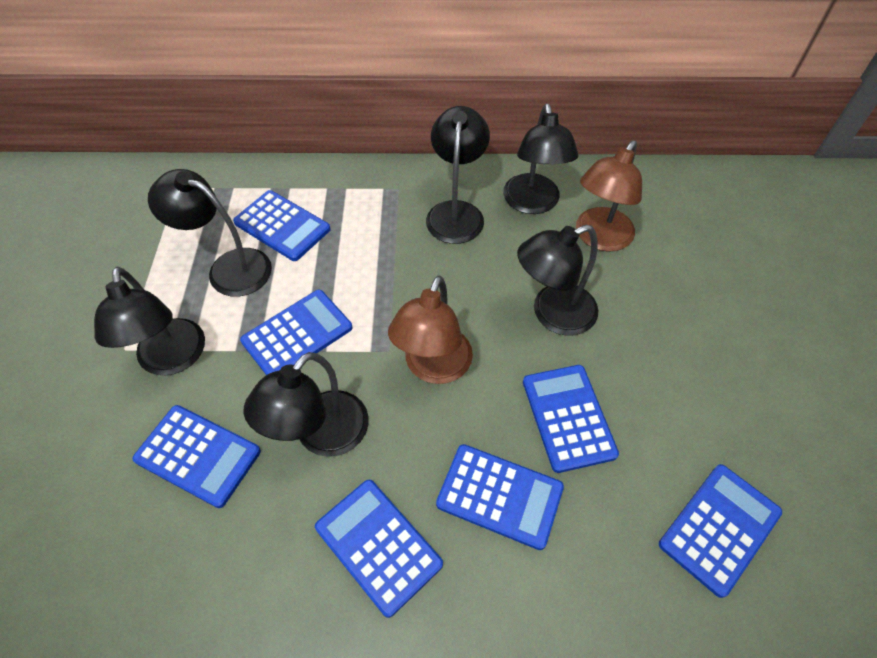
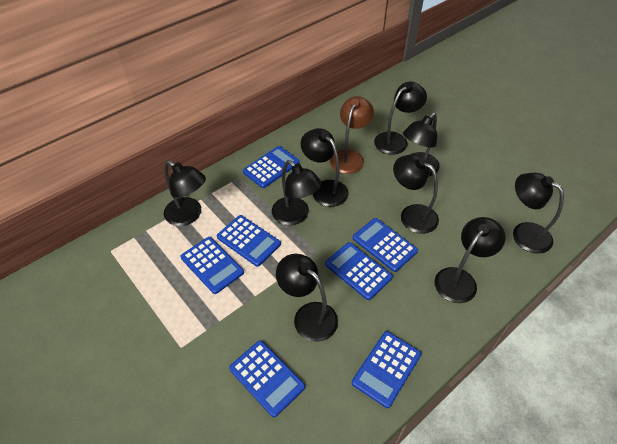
black lamp: [94,267,205,376] [148,169,272,297] [244,352,369,457] [426,106,490,244] [503,103,579,214] [517,225,599,336] = 6 -> [164,160,206,226] [272,160,322,225] [276,254,338,342] [300,128,349,207] [374,82,427,155] [393,154,439,234] [403,113,440,177] [434,217,505,303] [513,173,564,254] = 9
brown lamp: [388,276,473,384] [576,140,642,252] = 2 -> [330,96,374,174] = 1

